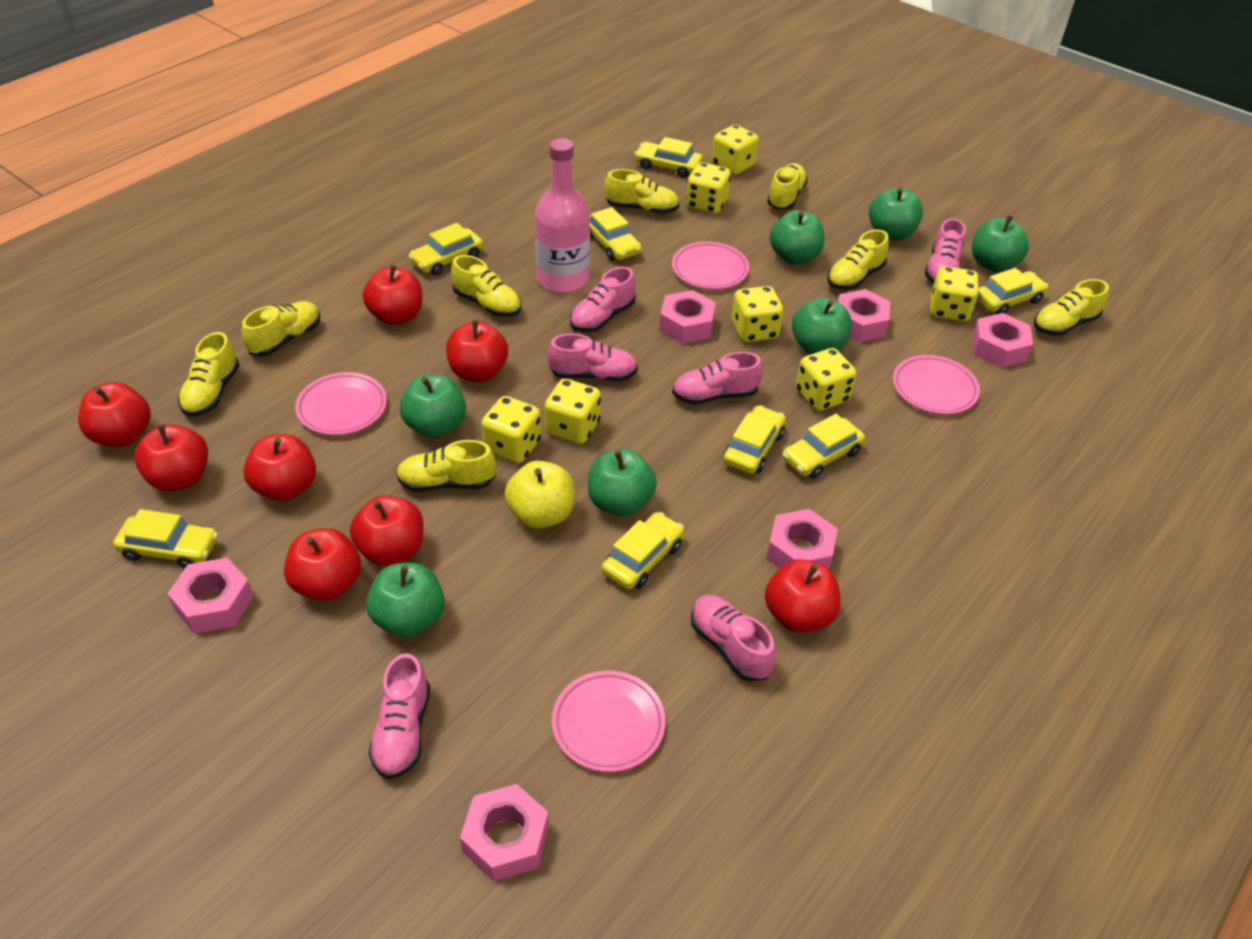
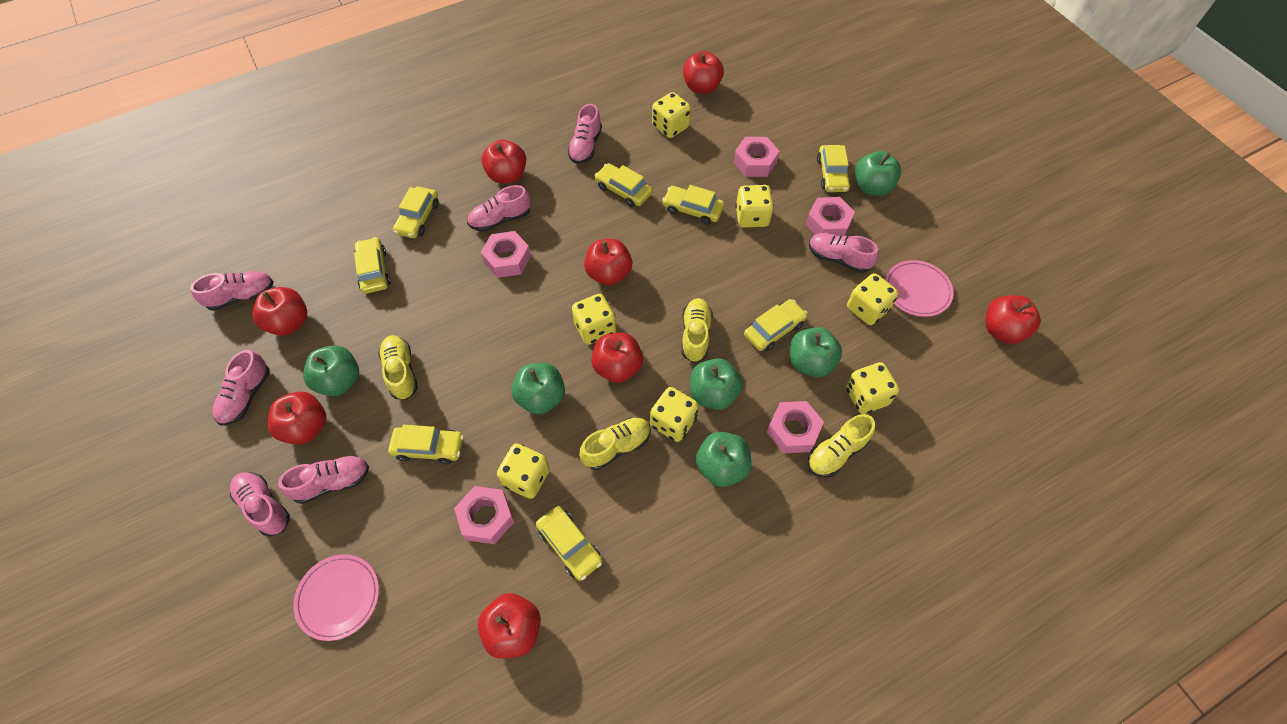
green apple: [366,563,445,637] [400,374,466,438] [588,449,657,516] [770,210,825,264] [792,297,852,354] [869,187,923,240] [972,215,1029,272] = 7 -> [303,345,359,397] [511,363,565,414] [690,358,743,410] [696,432,752,487] [790,327,842,377] [855,151,901,196] = 6
pink bottle: [535,138,590,293] = 1 -> none = 0
pink nut: [167,558,254,634] [460,784,549,882] [659,290,716,344] [767,509,838,569] [838,289,890,342] [972,313,1033,368] = 6 -> [454,486,514,544] [481,231,531,278] [734,137,779,177] [767,401,824,453] [806,197,855,236] = 5
pink plate: [295,372,387,435] [552,670,666,772] [672,242,749,289] [893,355,980,414] = 4 -> [293,554,379,641] [885,260,953,317] = 2
pink shoe: [368,653,430,779] [547,333,638,382] [570,267,636,332] [672,352,763,405] [691,595,776,682] [925,218,966,284] = 6 -> [190,271,274,311] [213,350,270,425] [230,472,290,537] [278,455,369,504] [467,185,531,232] [568,104,602,164] [809,233,879,273] = 7
yellow apple: [505,460,575,529] = 1 -> none = 0
yellow shoe: [178,332,240,417] [242,301,320,357] [396,440,496,492] [451,255,521,317] [605,169,679,214] [767,163,808,210] [827,229,889,290] [1034,279,1109,336] = 8 -> [378,335,418,400] [579,418,651,470] [682,298,713,363] [808,414,875,477] = 4

